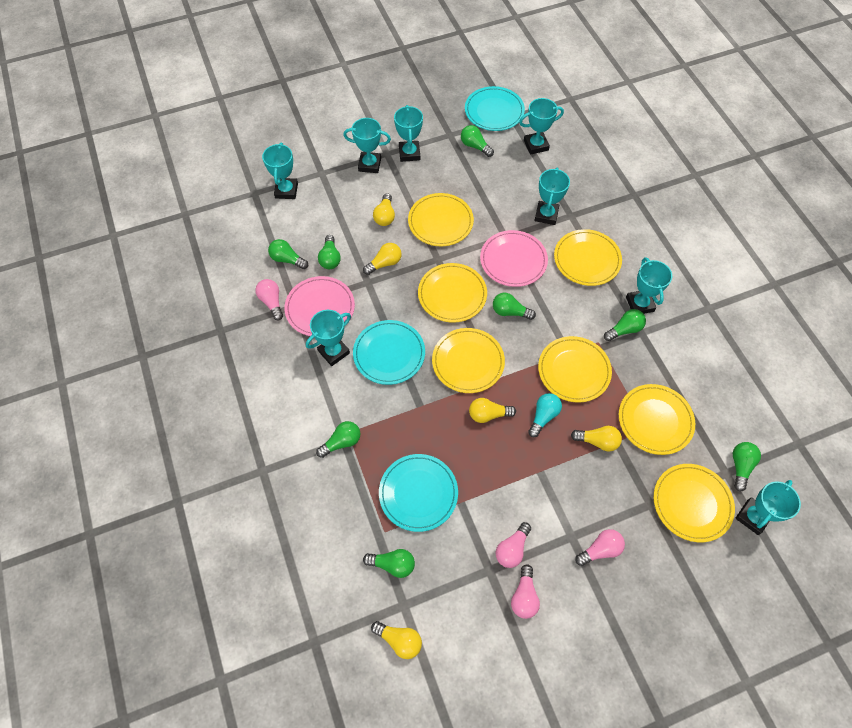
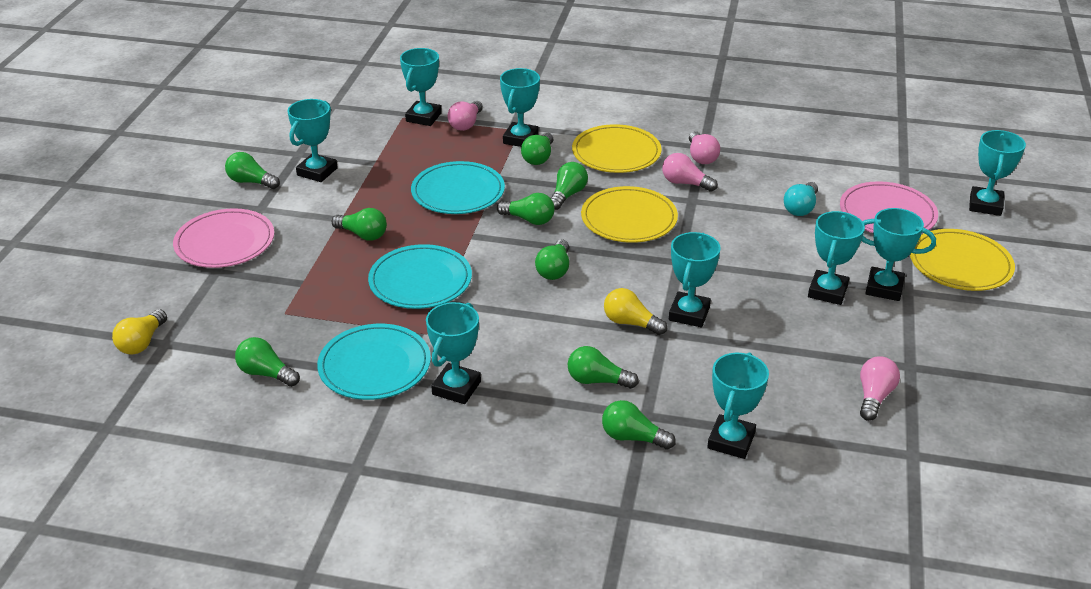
green light bulb: [268,239,308,269] [316,421,361,458] [318,235,341,269] [363,549,415,578] [461,125,494,157] [493,293,536,320] [604,309,646,341] [733,442,761,492] = 8 -> [225,152,280,189] [235,337,300,387] [332,208,387,241] [497,193,554,225] [521,133,553,165] [535,240,569,280] [551,162,588,210] [568,346,639,389] [602,400,676,450] = 9
turquoise trophy: [262,143,298,199] [306,310,351,366] [343,118,391,173] [394,105,423,162] [519,98,564,155] [534,167,570,225] [626,257,672,314] [735,480,801,535] = 8 -> [287,99,338,182] [400,48,442,126] [426,302,481,404] [500,68,540,147] [669,232,721,327] [707,352,769,459] [808,211,865,305] [862,208,936,301] [969,130,1026,216] = 9
yellow light bulb: [363,243,402,275] [371,621,422,659] [373,193,395,226] [469,398,516,423] [571,426,622,452] = 5 -> [112,309,167,355] [604,288,667,335] = 2
yellow plate: [408,193,474,246] [418,263,487,323] [432,328,505,393] [538,336,612,403] [554,229,622,286] [619,384,695,455] [654,464,735,542] = 7 -> [572,124,662,173] [581,186,678,243] [910,229,1015,291] = 3

